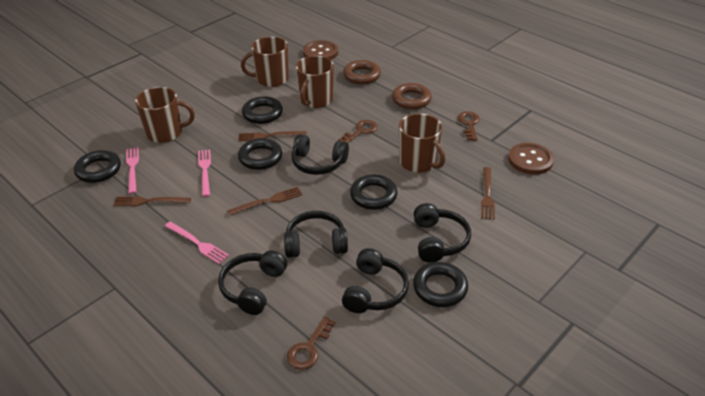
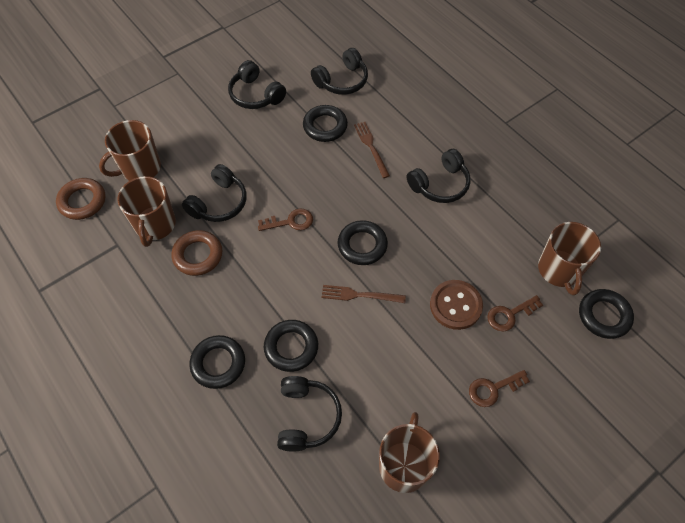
brown button: [303,40,338,60] [508,143,554,175] = 2 -> [430,280,483,330] = 1
brown fork: [113,196,191,206] [227,187,302,216] [238,131,307,141] [481,167,495,220] = 4 -> [322,285,406,303] [354,122,390,178] = 2
pink fork: [126,147,139,194] [165,222,229,264] [198,149,211,197] = 3 -> none = 0

